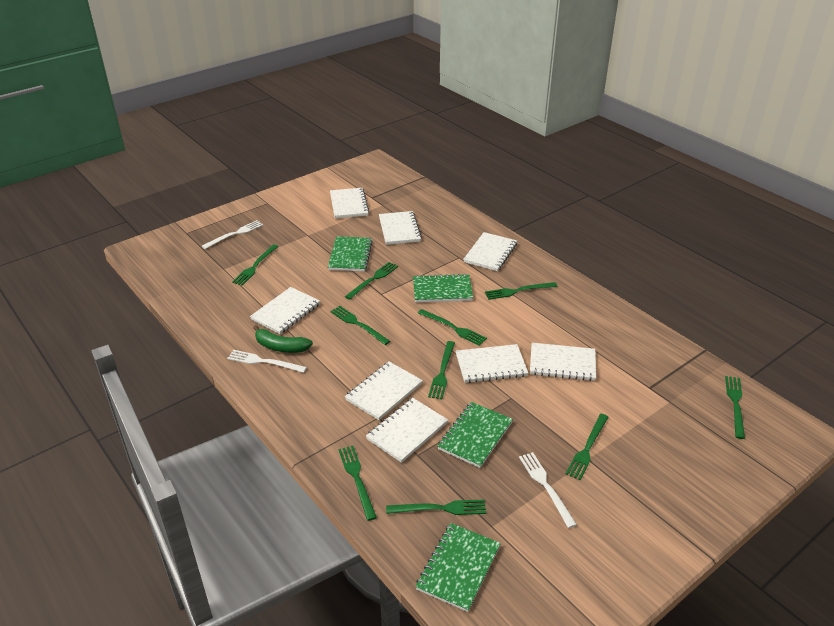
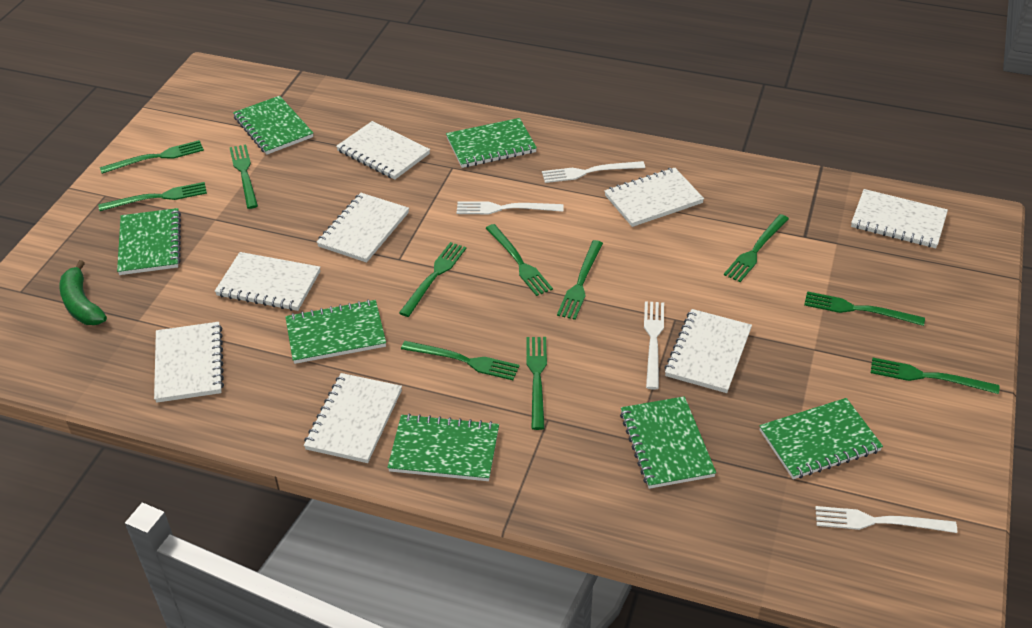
green fork: [232,244,279,286] [330,306,390,345] [338,446,377,521] [345,262,398,300] [386,500,486,515] [418,309,487,346] [428,341,455,399] [485,282,558,300] [566,414,608,480] [725,376,745,439] = 10 -> [98,182,207,211] [100,140,204,174] [229,144,258,209] [399,242,466,317] [401,341,520,380] [486,224,553,296] [526,337,547,430] [557,240,603,320] [724,214,789,282] [804,291,925,326] [871,358,999,394] = 11
green notebook: [328,236,373,272] [413,274,473,302] [416,523,501,612] [437,402,513,468] = 4 -> [117,208,181,275] [233,96,313,155] [285,299,386,364] [387,413,499,481] [446,118,537,168] [620,396,716,489] [759,398,883,479] = 7
white fork: [202,220,263,249] [227,350,307,373] [519,452,577,528] = 3 -> [457,201,563,215] [542,161,645,183] [644,301,664,390] [815,506,957,533] = 4

